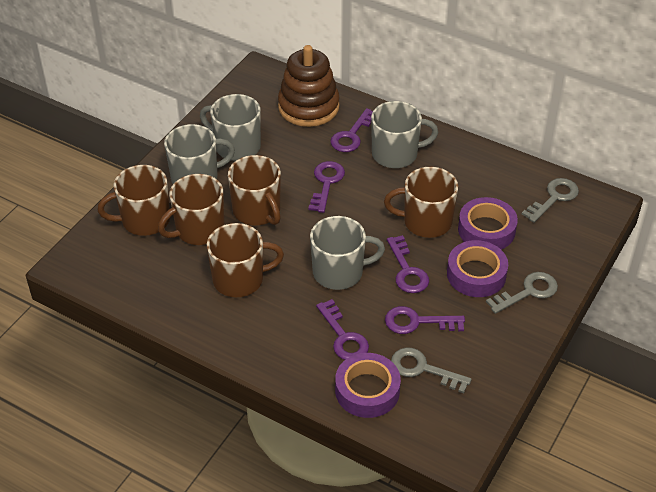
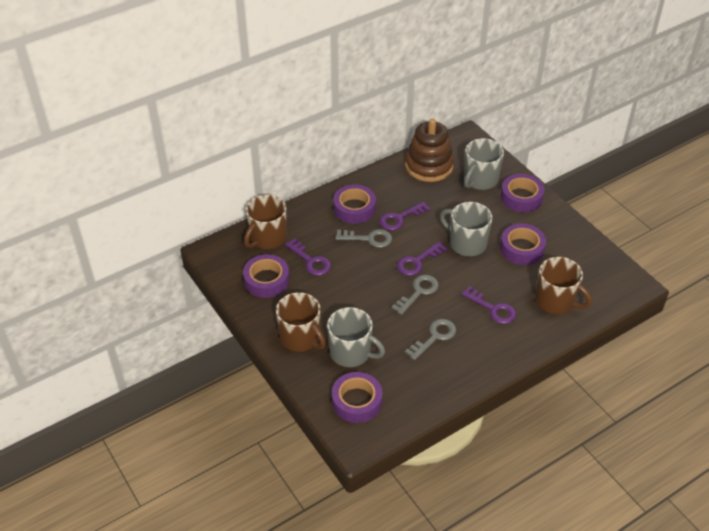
brown mug: [98,165,170,236] [158,174,225,245] [207,223,284,297] [228,155,281,225] [384,167,458,238] = 5 -> [244,195,287,249] [276,292,326,352] [535,257,592,314] = 3
grey mug: [164,124,235,184] [200,94,261,161] [310,216,385,290] [371,101,438,168] = 4 -> [327,307,385,367] [440,202,492,256] [464,138,504,190] = 3
purple key: [308,161,345,213] [316,299,369,360] [330,108,373,152] [385,306,465,334] [387,235,429,293] = 5 -> [285,238,331,276] [379,202,430,230] [397,242,447,276] [461,286,516,324] = 4
purple tape: [335,353,401,418] [447,240,508,297] [458,197,518,249] = 3 -> [243,254,289,298] [332,372,383,423] [333,185,376,224] [500,223,546,265] [501,174,544,212] = 5

